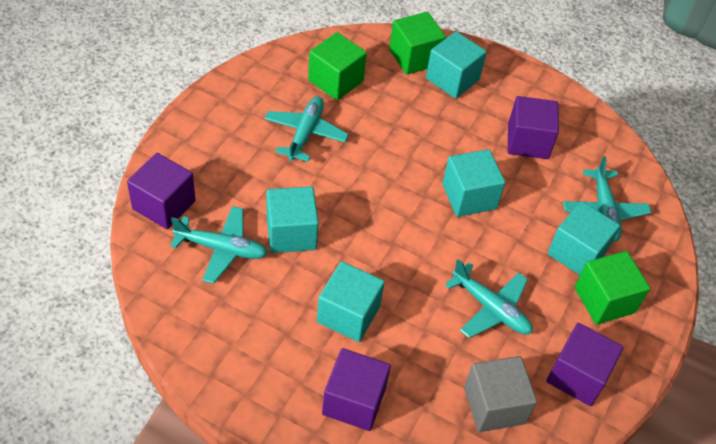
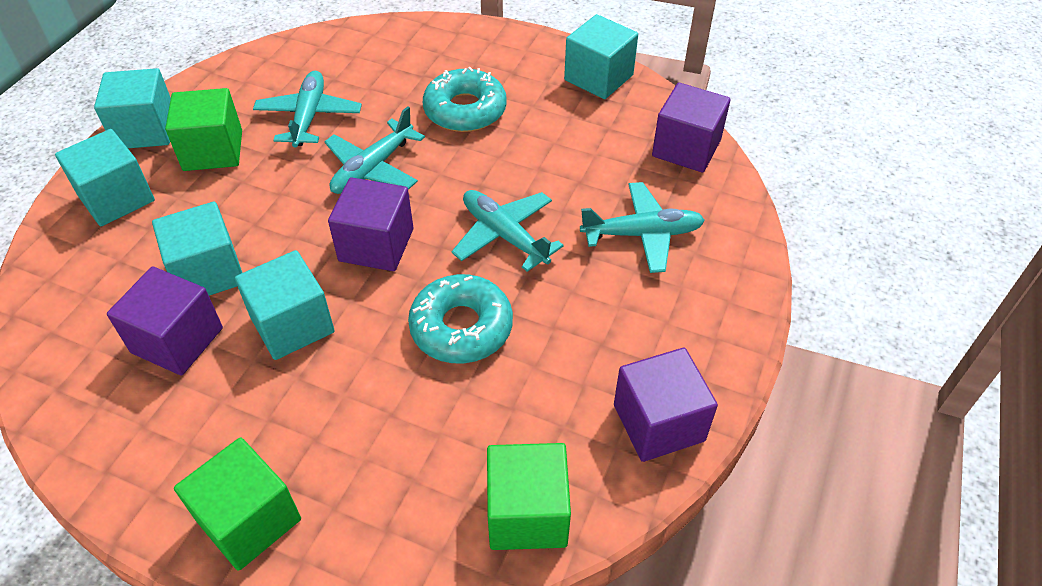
grey cube: [464,356,537,432] = 1 -> none = 0
turquoise donut: none = 0 -> [408,274,513,364] [423,67,507,132] = 2

